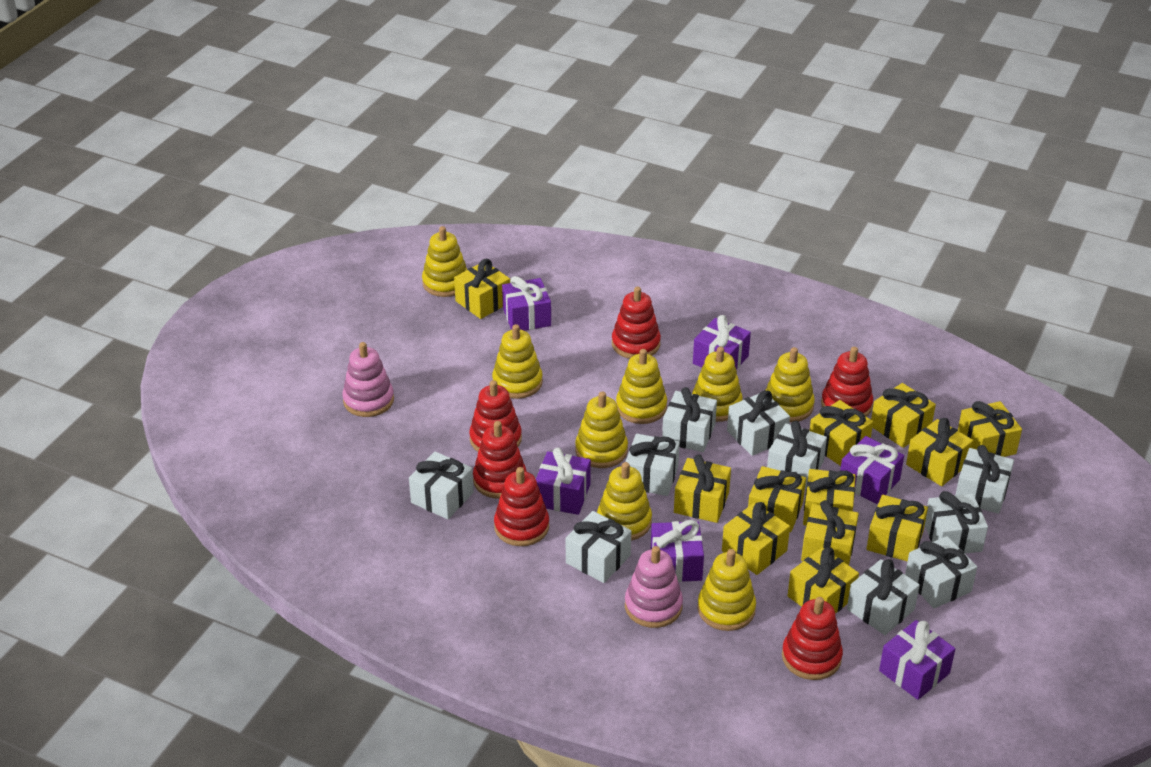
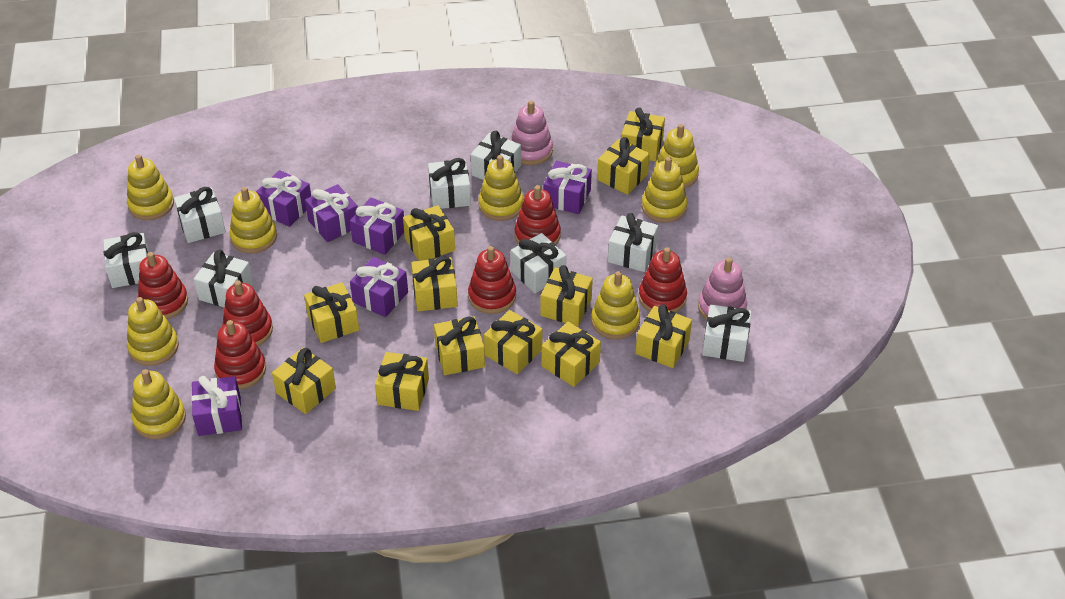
white gift: [409,452,474,519] [566,511,631,583] [625,434,680,496] [662,387,717,452] [727,390,790,456] [767,421,827,488] [847,559,920,635] [905,536,977,608] [925,491,988,553] [955,445,1014,514] = 10 -> [103,232,149,288] [174,187,226,243] [194,250,253,308] [428,158,471,209] [471,131,521,180] [511,233,566,293] [608,213,658,272] [702,305,752,362] = 8

